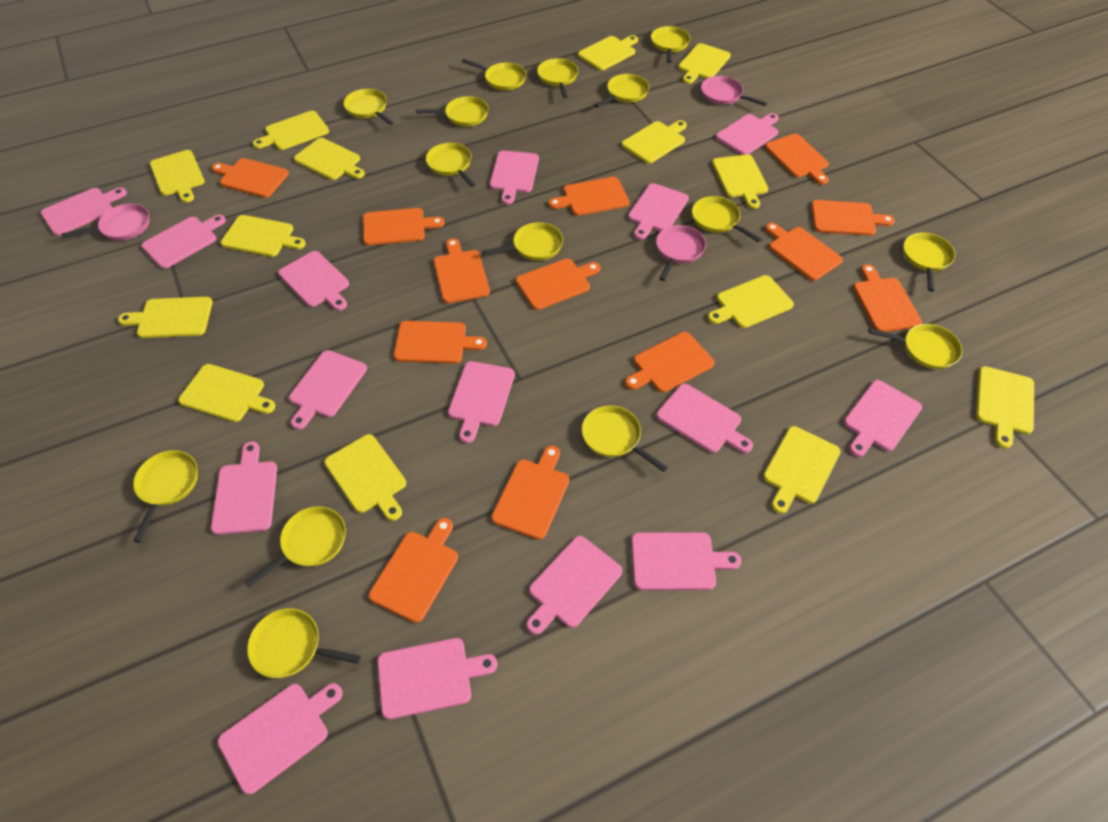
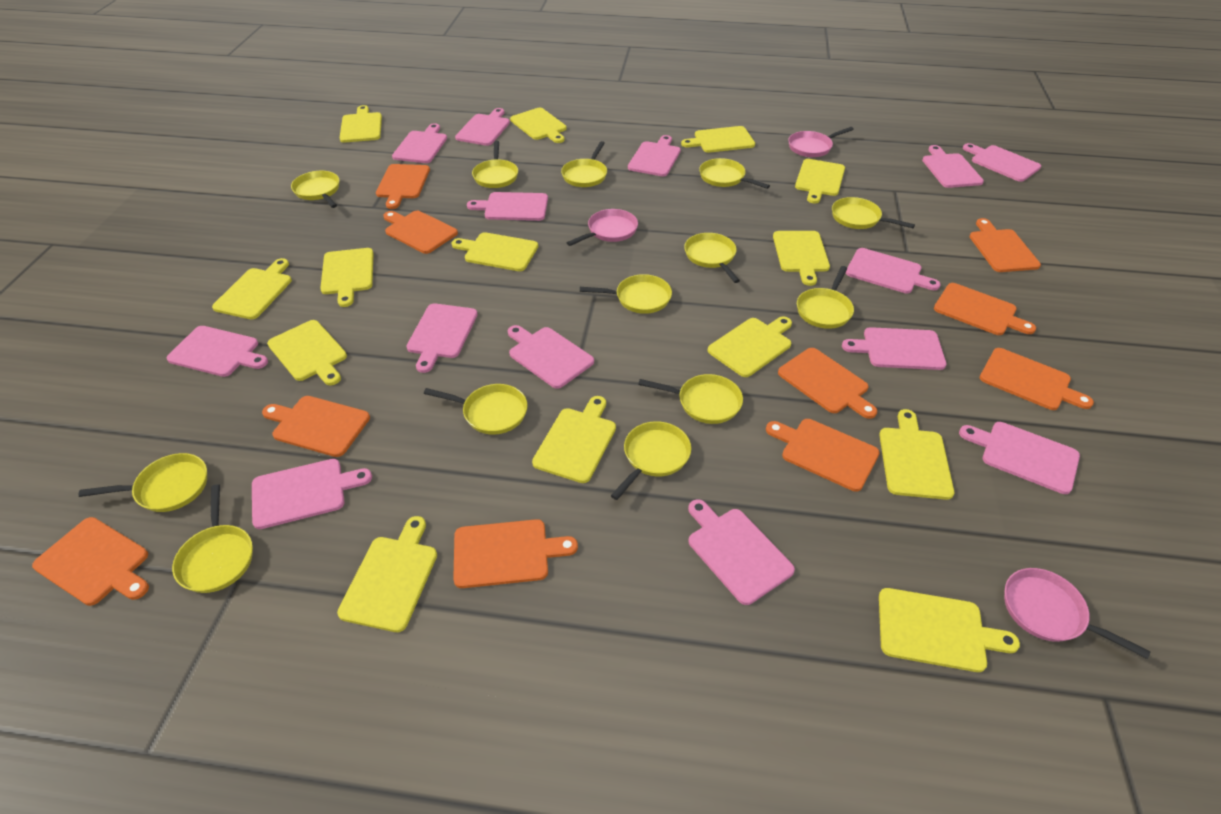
orange cutting board: [212,158,289,198] [363,208,445,246] [369,518,458,623] [394,321,487,363] [434,238,490,303] [491,446,569,540] [516,259,601,310] [548,177,629,216] [625,332,715,393] [765,134,829,185] [765,223,843,281] [811,200,895,236] [853,264,922,332] = 13 -> [32,517,149,606] [262,396,370,457] [376,164,430,209] [383,211,458,254] [453,519,578,588] [766,419,880,492] [778,348,877,419] [934,283,1036,335] [969,218,1041,272] [980,348,1094,410] = 10
pink cutting board: [41,187,127,236] [141,215,226,269] [211,441,277,535] [217,683,343,794] [278,251,349,311] [289,350,367,430] [377,638,497,719] [448,361,515,443] [490,151,539,204] [526,536,622,635] [628,183,689,240] [631,532,741,590] [656,384,753,453] [716,113,779,155] [844,380,922,457] = 15 -> [166,326,268,377] [252,459,372,529] [392,123,447,163] [406,303,478,373] [455,108,510,146] [467,192,548,221] [508,325,594,389] [628,135,681,176] [688,499,795,605] [842,327,947,370] [846,248,940,293] [922,145,984,188] [959,422,1080,494] [963,143,1041,182] = 14
yellow pan: [133,450,198,542] [245,506,346,587] [247,608,361,678] [343,89,394,125] [416,96,489,126] [426,143,476,187] [462,59,526,90] [482,222,563,261] [537,58,578,98] [582,406,668,472] [595,74,649,108] [651,26,690,63] [692,196,762,242] [868,324,963,369] [903,233,955,292] = 15 -> [79,453,207,512] [172,484,253,593] [291,171,340,208] [424,384,528,435] [472,141,518,188] [561,141,607,187] [580,274,672,314] [611,421,691,500] [638,374,743,424] [684,233,740,283] [699,158,770,189] [797,266,854,329] [832,197,915,229] = 13

